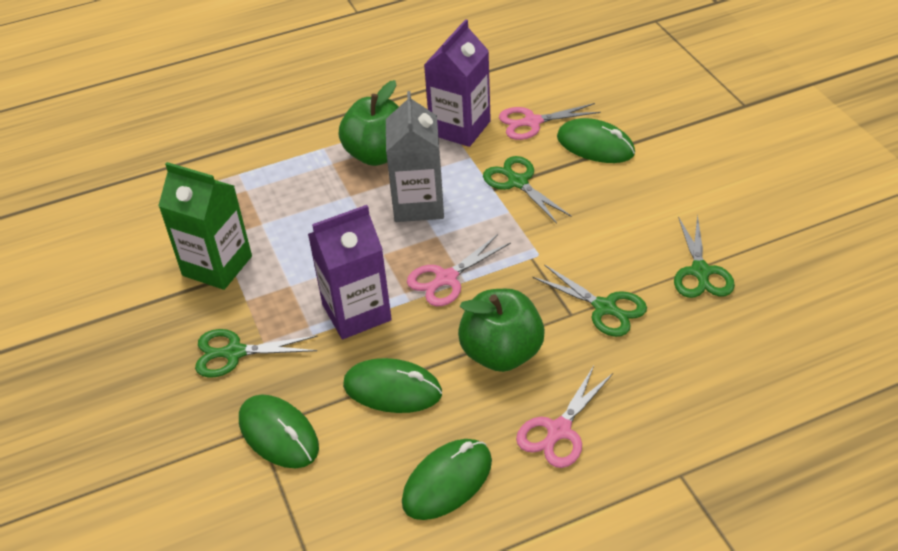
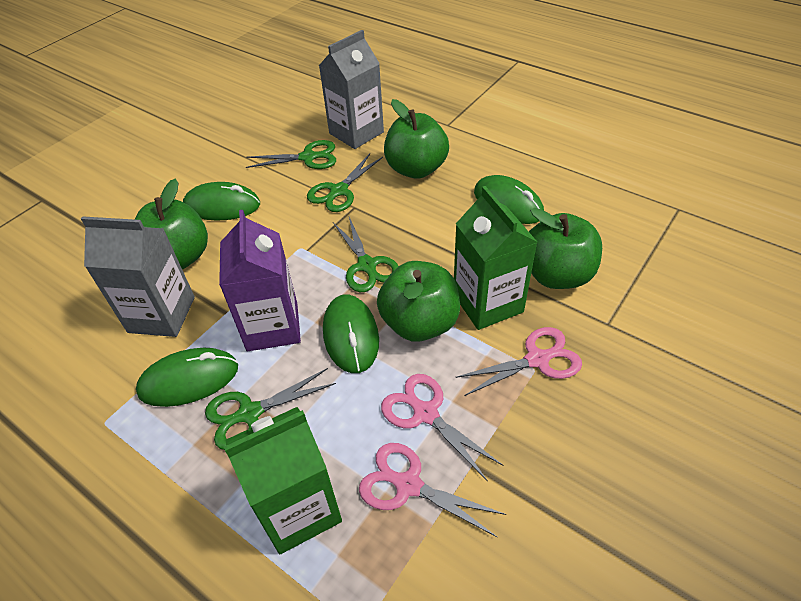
green apple: [339,80,399,166] [458,289,545,372] = 2 -> [134,179,208,269] [377,261,460,342] [384,99,449,179] [529,208,602,289] = 4
green carton: [158,162,252,290] = 1 -> [224,407,342,554] [454,186,537,330] = 2
grey carton: [386,91,444,222] = 1 -> [81,216,195,337] [319,30,384,149] = 2
purple carton: [308,205,392,339] [424,19,491,147] = 2 -> [219,210,301,351] = 1

